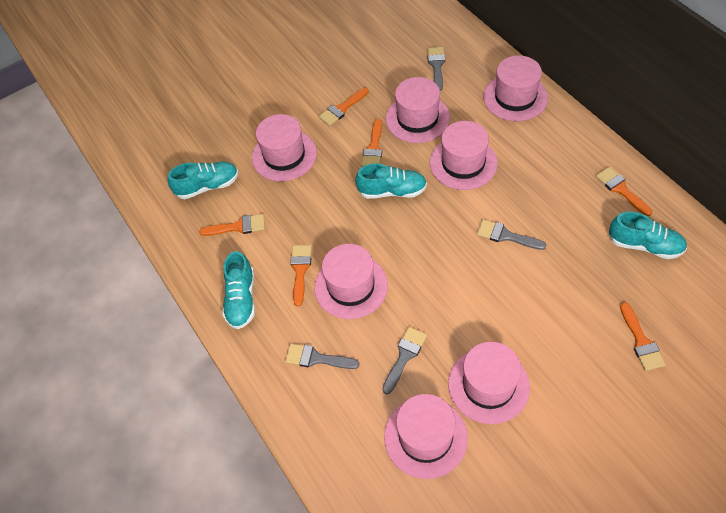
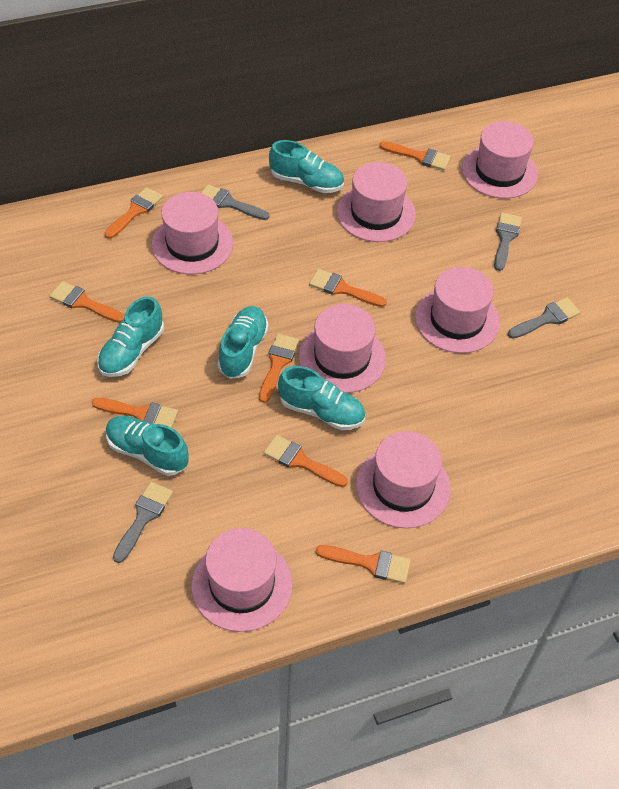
orange brush: [199,214,265,236] [290,245,312,306] [318,88,369,126] [362,119,382,167] [596,167,652,216] [620,302,666,371] = 6 -> [50,281,124,323] [92,398,178,428] [104,187,163,239] [259,334,299,403] [264,435,348,487] [309,269,387,307] [316,545,411,583] [379,141,451,170] = 8
turquoise shoe: [168,162,238,199] [223,251,255,329] [355,164,427,199] [609,212,687,259] = 4 -> [97,296,164,377] [106,416,189,476] [217,306,269,379] [269,140,344,193] [278,366,365,430] = 5

